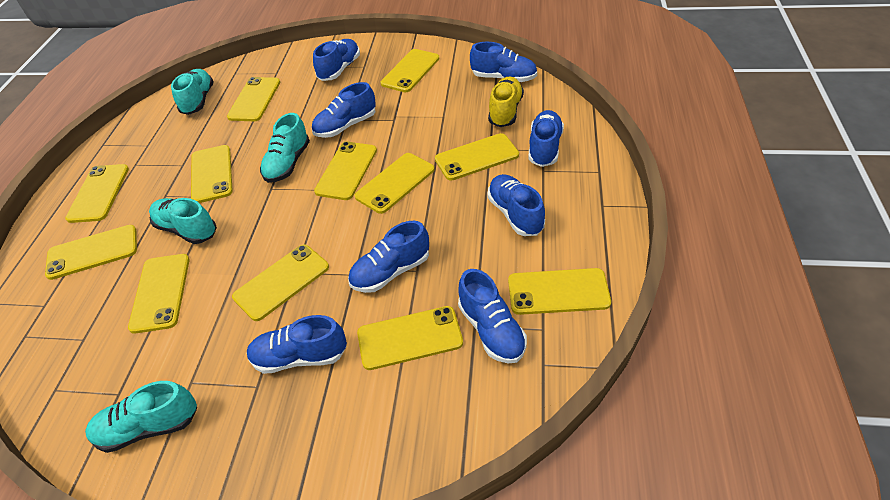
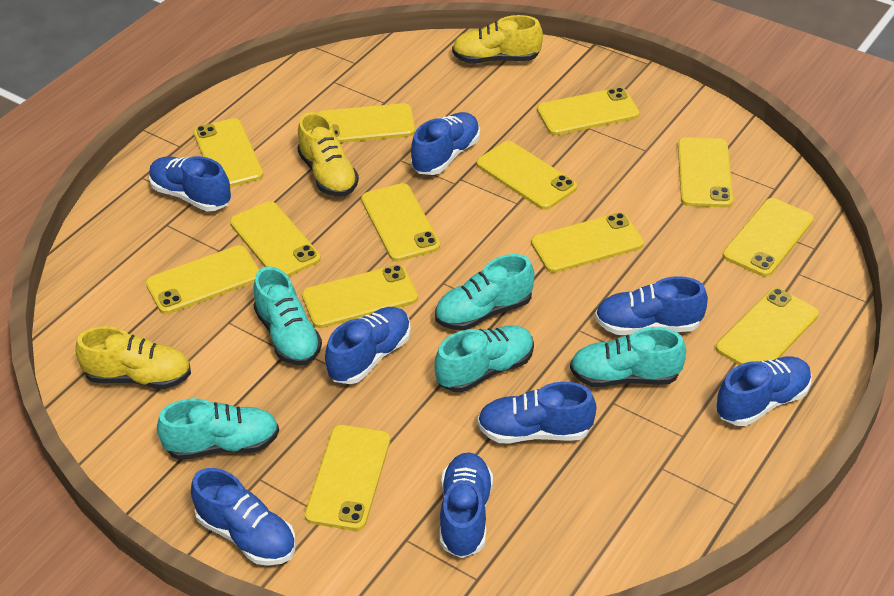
turquoise shoe: [85,381,197,453] [149,198,217,244] [171,69,214,115] [260,113,310,183] = 4 -> [157,398,279,460] [253,266,322,365] [434,325,534,392] [435,254,535,330] [570,327,686,387] = 5
yellow phone: [45,225,137,280] [65,164,129,223] [128,254,190,334] [191,145,233,203] [227,77,280,121] [232,245,329,321] [314,142,377,200] [355,153,435,214] [357,306,463,370] [381,49,439,92] [435,133,519,181] [508,268,611,315] = 12 -> [146,245,259,314] [193,118,263,187] [230,201,321,277] [302,265,418,328] [305,425,390,531] [318,103,415,143] [361,183,440,262] [476,141,577,210] [531,213,644,273] [537,87,640,135] [678,137,733,208] [716,288,819,365] [723,198,814,277] = 13
yellow shoe: [488,77,524,127] = 1 -> [76,326,191,389] [297,112,359,197] [452,15,543,63] = 3

